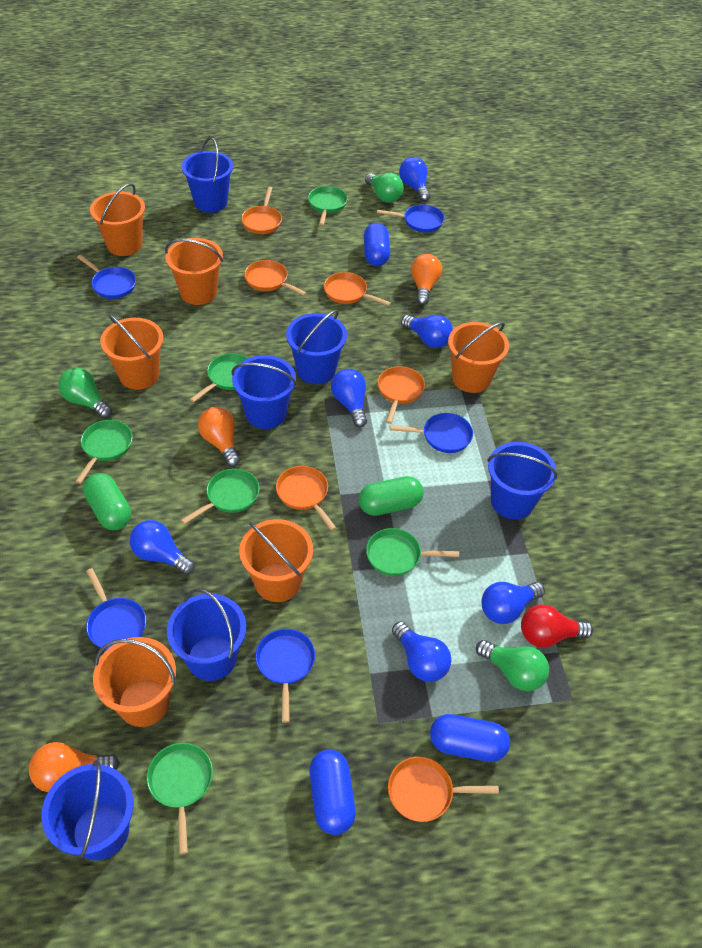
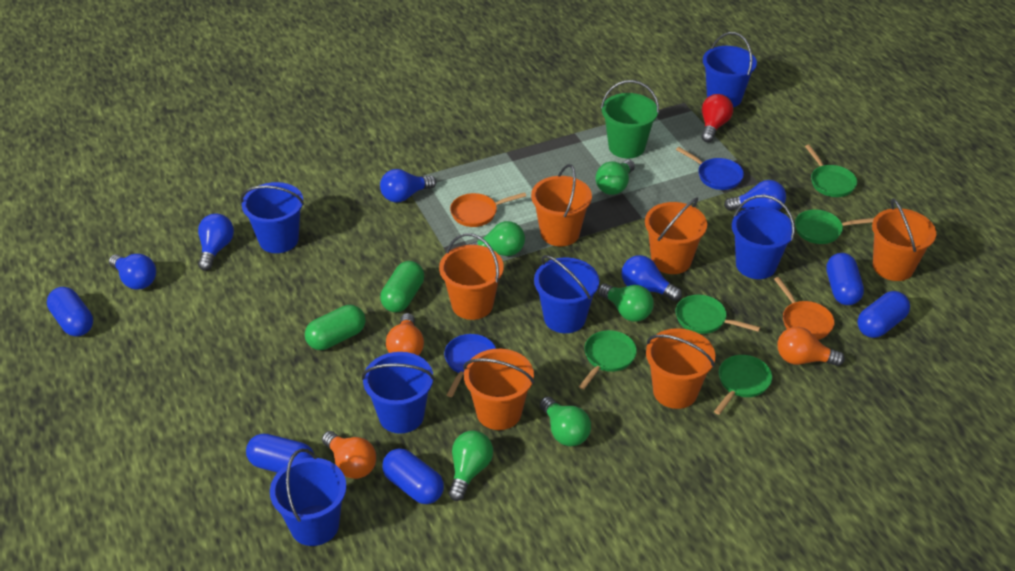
blue capsule: [309,749,356,835] [364,223,390,266] [430,714,510,762] = 3 -> [47,287,93,337] [246,434,314,473] [382,448,444,504] [826,253,864,305] [857,291,910,338] = 5
blue light bulb: [130,520,195,575] [331,369,367,428] [392,621,451,682] [399,157,430,202] [401,315,453,348] [481,582,545,624] = 6 -> [109,254,156,290] [198,214,234,271] [380,169,436,203] [621,255,682,301] [724,180,786,211] = 5
blue pan: [77,255,136,299] [86,568,146,650] [255,629,315,723] [377,205,444,233] [390,413,473,453] = 5 -> [444,334,496,397] [676,147,744,190] = 2
green bucket: none = 0 -> [601,80,659,159] = 1
green light bulb: [58,368,112,419] [365,173,404,203] [476,640,549,691] = 3 -> [449,430,493,501] [466,221,525,256] [540,397,591,446] [595,160,635,195] [598,283,654,322] = 5
green pan: [75,420,132,484] [147,743,213,854] [181,469,260,525] [190,353,248,402] [308,186,348,226] [366,528,459,576] = 6 -> [579,330,637,389] [675,295,760,334] [714,355,772,415] [795,210,874,244] [805,145,857,197] = 5
orange pan: [241,187,282,234] [244,260,307,296] [276,466,336,531] [324,272,391,306] [378,366,425,424] [388,757,499,822] = 6 -> [450,192,526,227] [774,277,835,340] = 2

